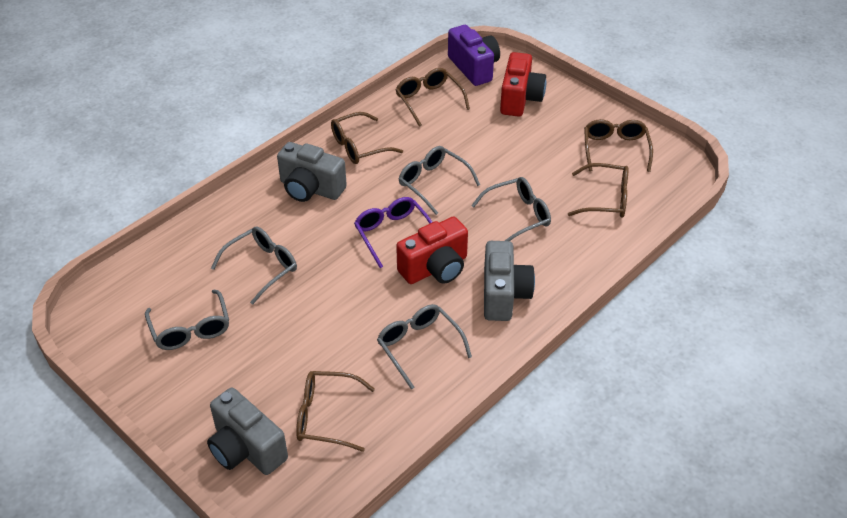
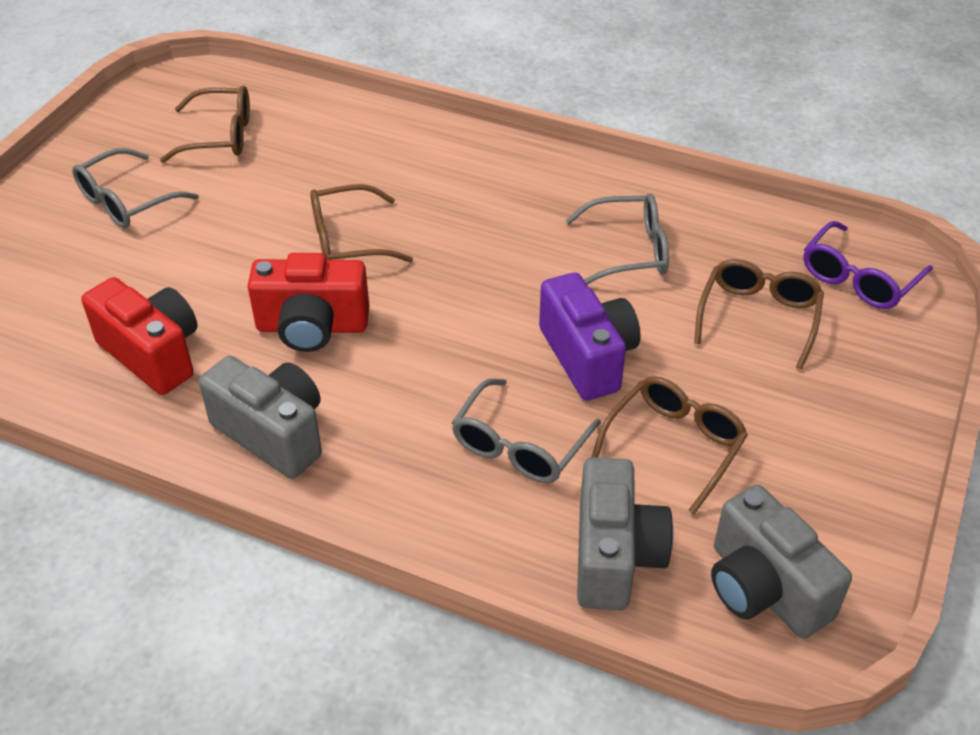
brown glasses: [296,371,375,452] [331,112,403,164] [396,68,470,127] [568,163,629,218] [584,119,653,172] = 5 -> [160,86,250,163] [310,184,413,263] [592,376,748,515] [694,259,824,369] = 4
grey glasses: [145,290,229,350] [211,226,297,305] [377,304,472,389] [399,146,480,215] [471,177,551,241] = 5 -> [72,148,199,228] [452,378,601,483] [565,194,669,284] = 3

